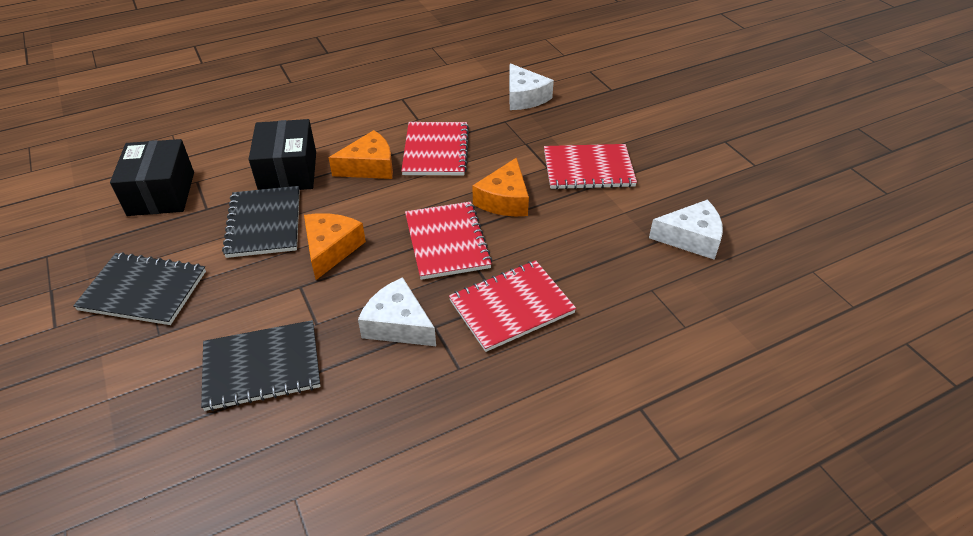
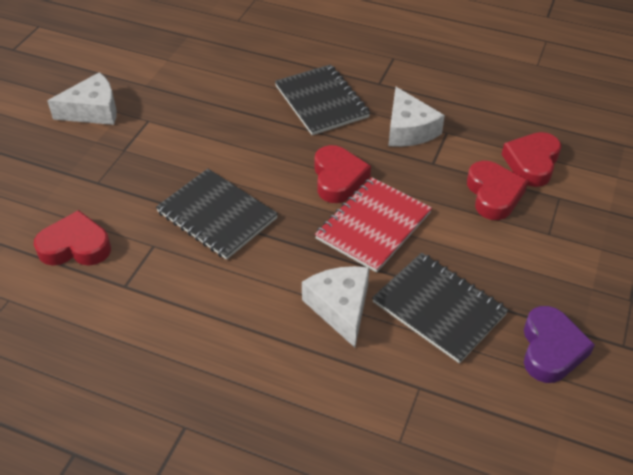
black box: [110,139,194,216] [249,119,316,190] = 2 -> none = 0
orange cheese: [304,213,366,280] [329,130,393,179] [472,157,529,216] = 3 -> none = 0
purple heart: none = 0 -> [524,306,595,383] = 1
red heart: none = 0 -> [34,210,111,266] [315,145,371,203] [467,161,528,220] [502,132,561,187] = 4
red notebook: [401,122,469,175] [405,201,492,280] [449,260,576,352] [544,144,637,189] = 4 -> [315,177,432,273] = 1

